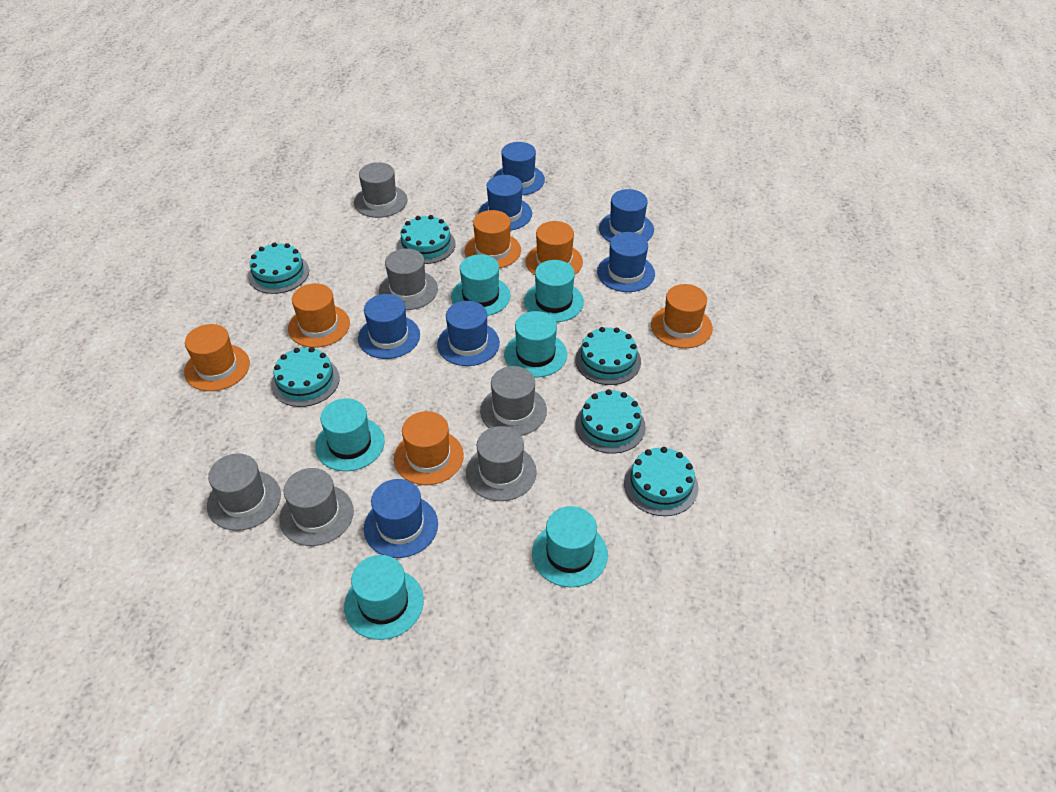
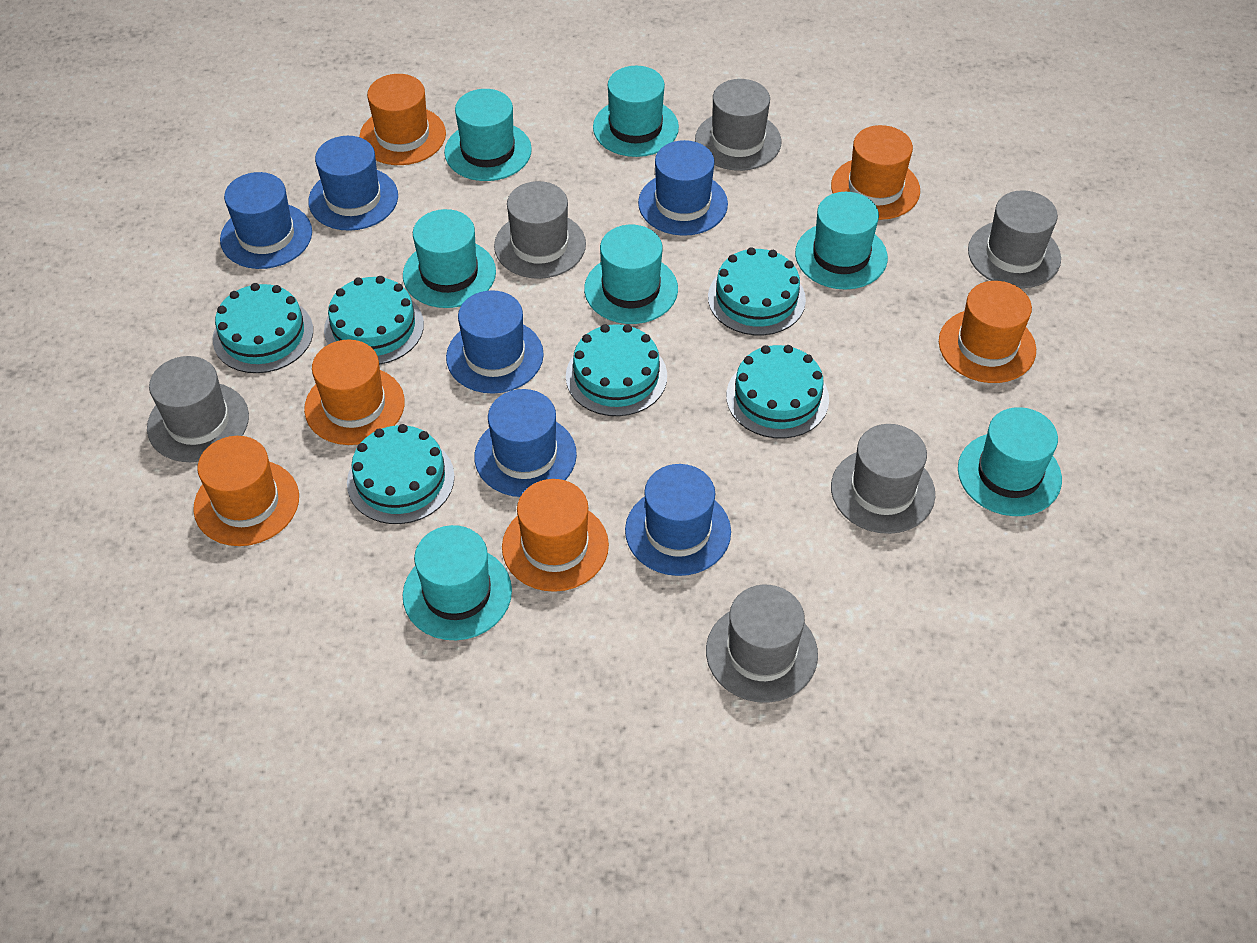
blue hat: [358,294,420,359] [364,479,438,558] [437,301,500,366] [478,175,532,231] [494,142,545,195] [597,232,655,292] [599,189,654,242] = 7 -> [220,172,312,269] [308,136,398,231] [446,290,544,394] [474,389,577,497] [625,464,731,576] [638,140,728,236] = 6
turquoise hat: [315,398,385,471] [344,555,424,640] [451,254,511,316] [504,311,567,377] [524,260,584,322] [532,506,608,587] = 6 -> [403,209,496,308] [403,525,512,640] [444,89,532,181] [584,225,678,324] [593,66,679,157] [795,192,888,289] [958,407,1062,516] = 7

